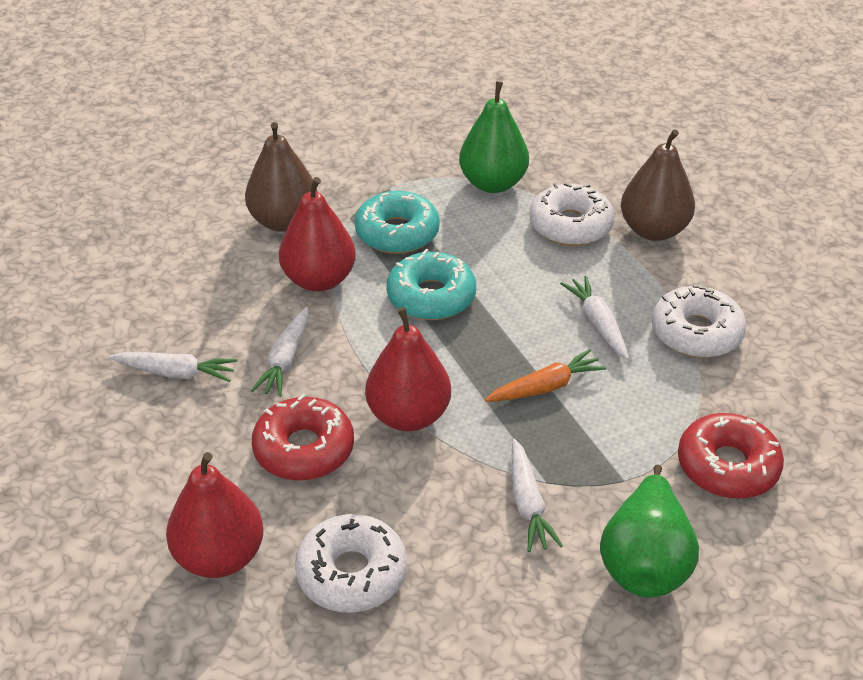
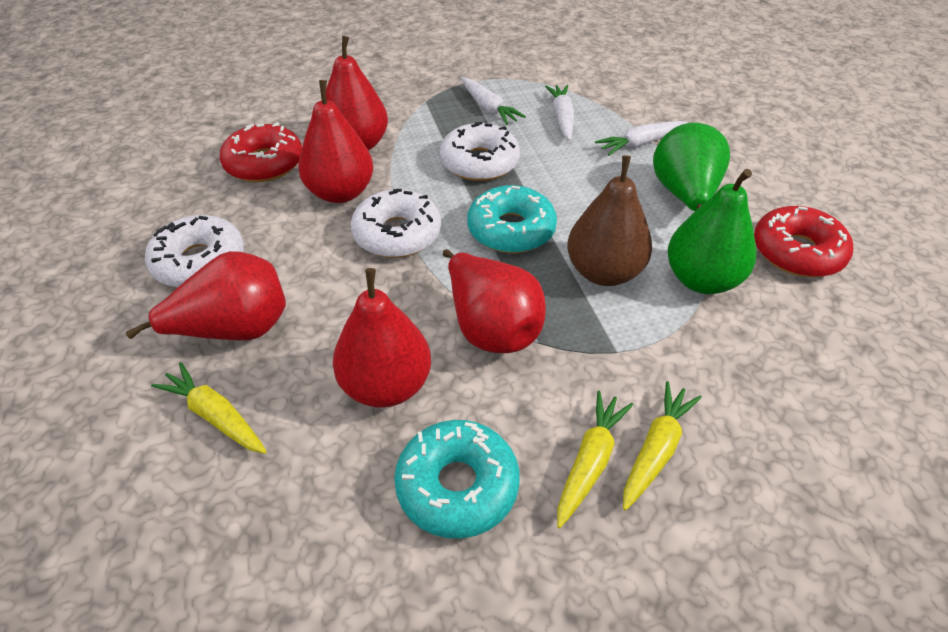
brown pear: [245,122,317,232] [621,129,695,241] = 2 -> [567,155,652,286] = 1
orange carrot: [485,349,606,402] = 1 -> none = 0
red pear: [166,452,264,578] [279,177,356,292] [365,307,451,432] = 3 -> [126,251,286,340] [298,80,373,203] [326,36,388,151] [333,268,431,408] [443,249,546,353] = 5
white carrot: [109,352,237,382] [251,307,309,397] [512,439,563,552] [560,276,629,360] = 4 -> [461,77,526,125] [545,85,574,141] [595,121,688,156] = 3
yellow carrot: none = 0 -> [151,362,267,454] [557,390,633,528] [623,381,702,511] = 3

